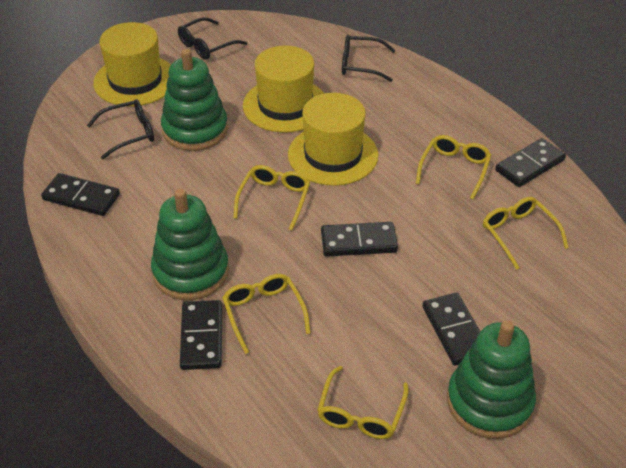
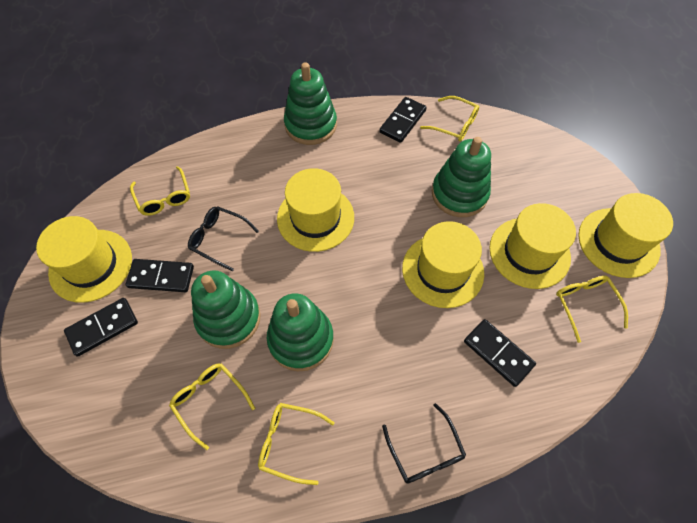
black domino: [41,173,120,216] [180,300,222,370] [321,222,398,257] [422,293,480,366] [495,138,566,187] = 5 -> [64,298,138,357] [126,259,194,292] [379,97,427,143] [464,319,536,387] = 4
black glasses: [87,99,154,159] [178,17,247,60] [342,35,395,82] = 3 -> [188,206,259,272] [382,403,466,484] = 2
green stacking toy: [151,189,229,300] [161,49,228,151] [447,320,536,439] = 3 -> [191,270,261,349] [267,293,334,371] [284,62,337,145] [432,137,491,217] = 4
yellow hat: [93,22,171,106] [243,45,325,133] [288,93,378,186] = 3 -> [36,216,132,303] [277,168,354,252] [402,221,484,308] [489,203,576,289] [578,193,673,278] = 5

